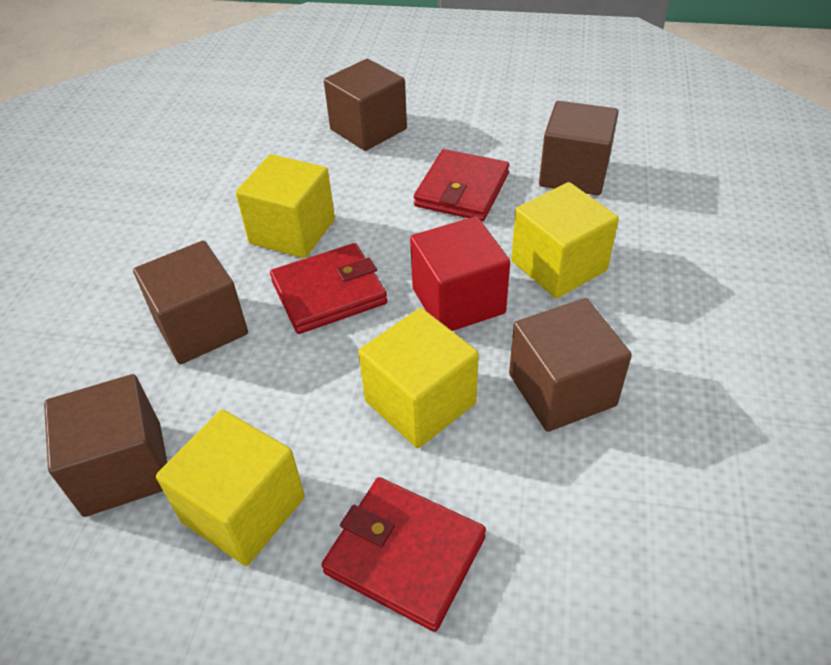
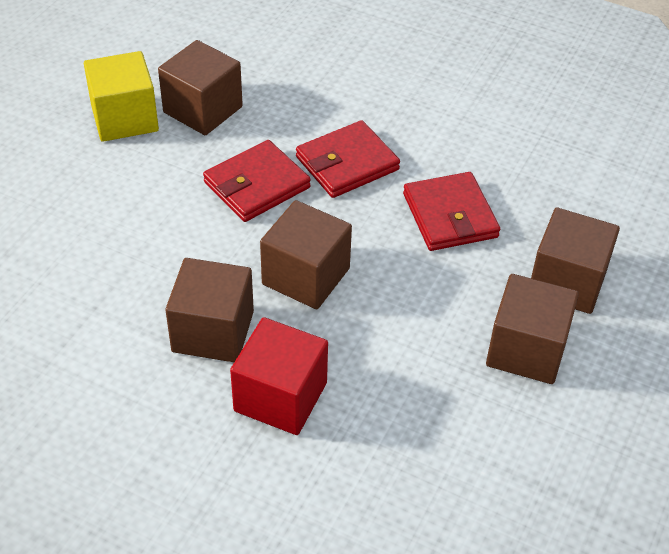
yellow cube: [156,409,305,566] [236,154,335,258] [358,308,479,448] [511,182,619,298] = 4 -> [84,51,159,142] = 1

